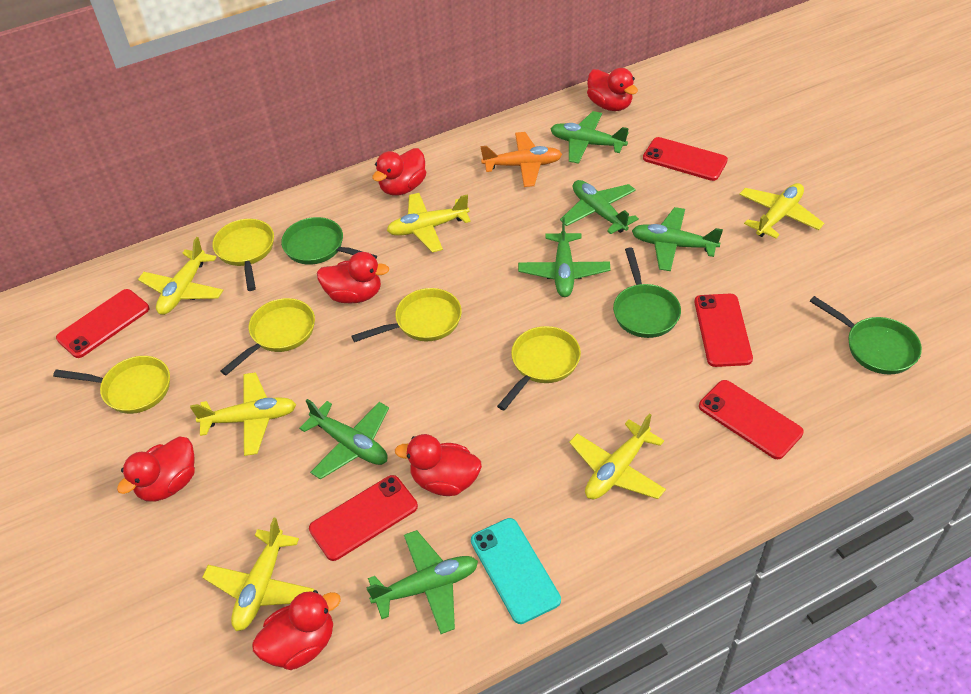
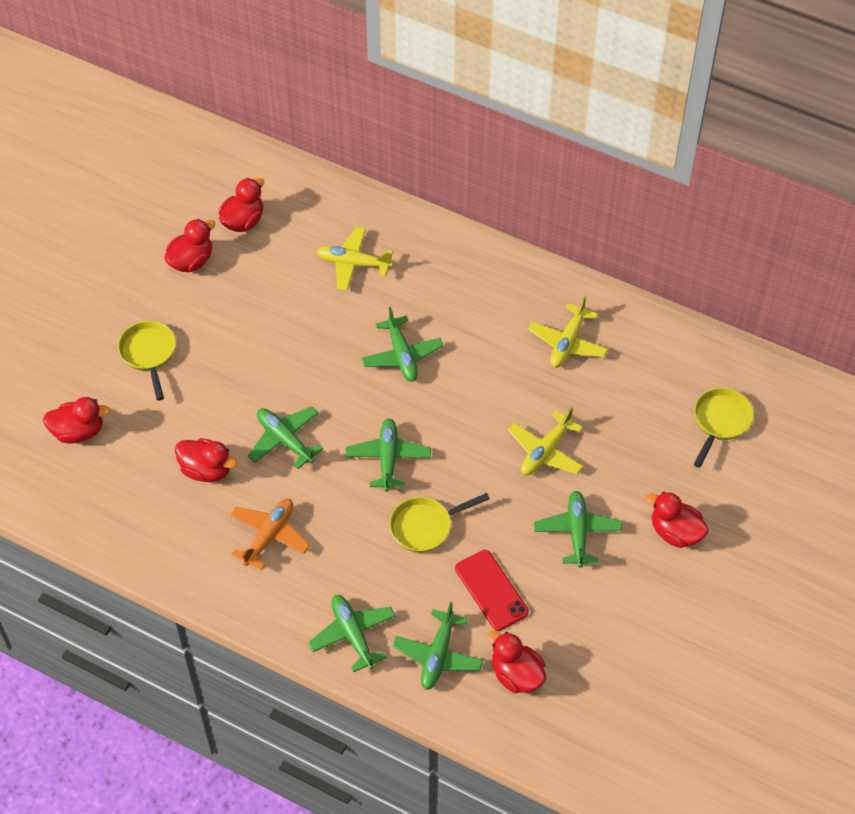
green pan: [281,217,377,265] [613,247,681,338] [810,296,922,374] = 3 -> none = 0
red phone: [56,289,149,358] [309,475,418,561] [643,137,728,181] [694,294,753,367] [699,380,804,459] = 5 -> [455,550,529,631] = 1
turquoise phone: [471,518,561,624] = 1 -> none = 0
yellow pan: [53,356,170,414] [212,219,274,291] [221,298,315,375] [352,288,462,342] [497,326,581,411] = 5 -> [118,321,176,401] [390,493,490,553] [694,388,754,468] = 3
yellow plane: [138,237,223,315] [190,372,296,456] [202,518,314,631] [387,193,471,253] [569,413,666,500] [739,183,824,238] = 6 -> [316,227,393,291] [508,407,584,475] [528,296,608,367] = 3

